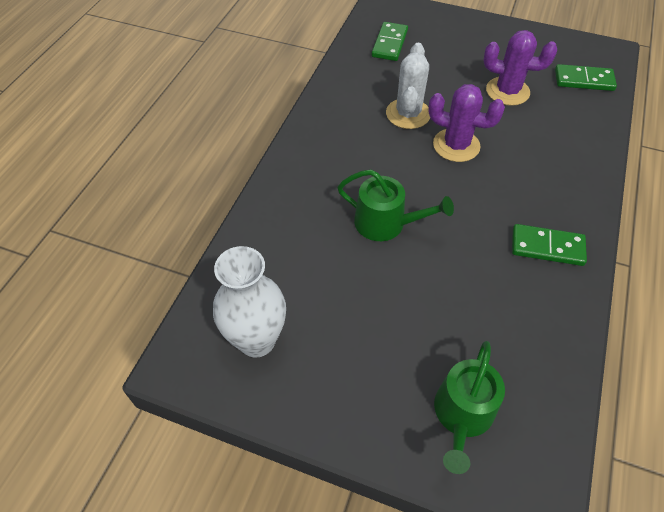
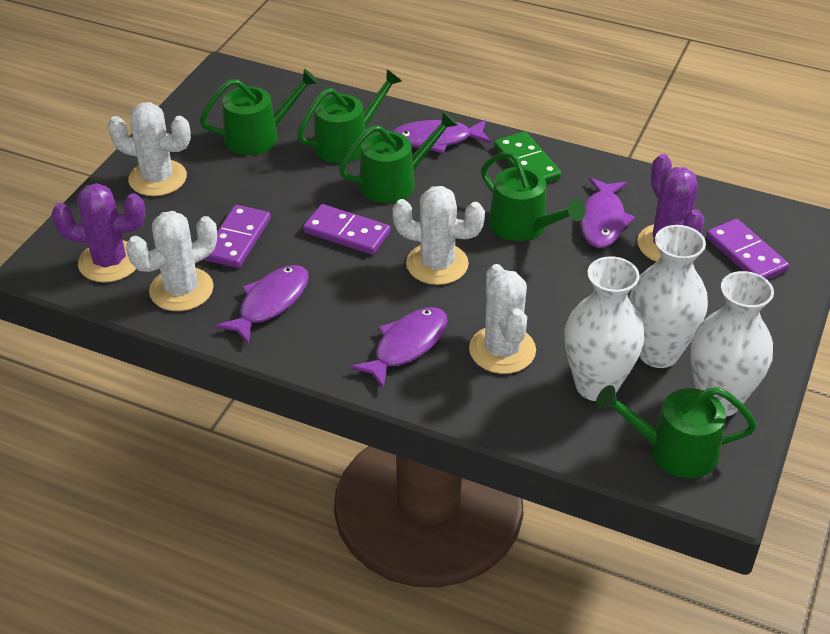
green domino: [372,22,408,61] [512,224,587,266] [555,64,617,91] = 3 -> [494,132,562,183] = 1
green watering can: [337,170,454,241] [434,341,505,474] = 2 -> [200,69,318,155] [297,69,402,163] [339,111,458,203] [481,151,586,241] [596,385,757,478] = 5
purple domino: none = 0 -> [204,205,271,268] [303,204,390,255] [706,219,789,280] = 3
purple fish: none = 0 -> [215,265,309,344] [350,307,448,389] [393,120,491,153] [580,177,635,248] = 4
white cactus: [386,43,430,129] = 1 -> [108,102,191,196] [126,211,217,311] [392,186,485,285] [469,264,536,374] = 4
white vase: [213,246,286,358] = 1 -> [564,256,644,401] [630,225,708,368] [690,271,774,417] = 3

